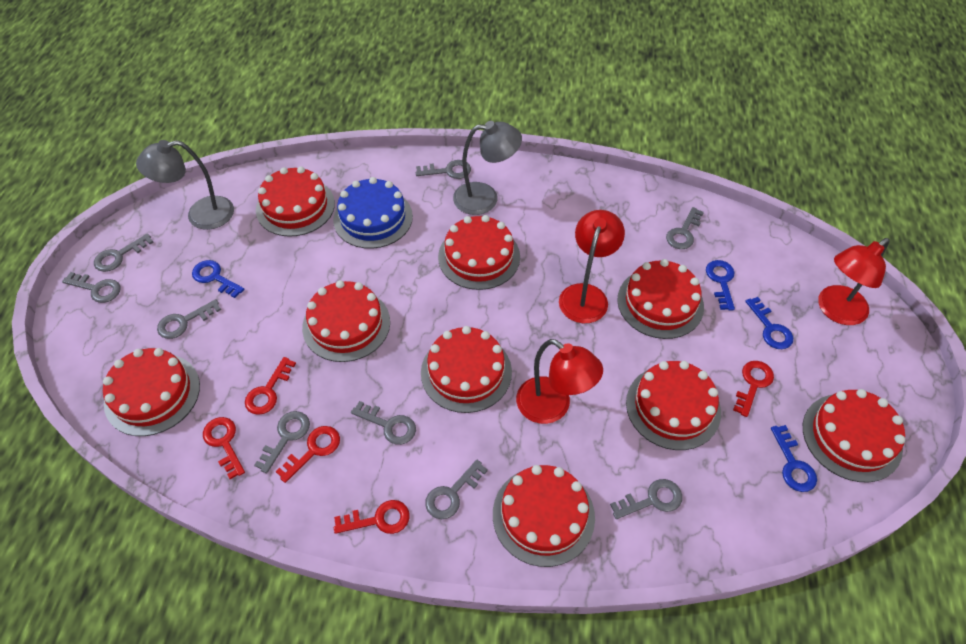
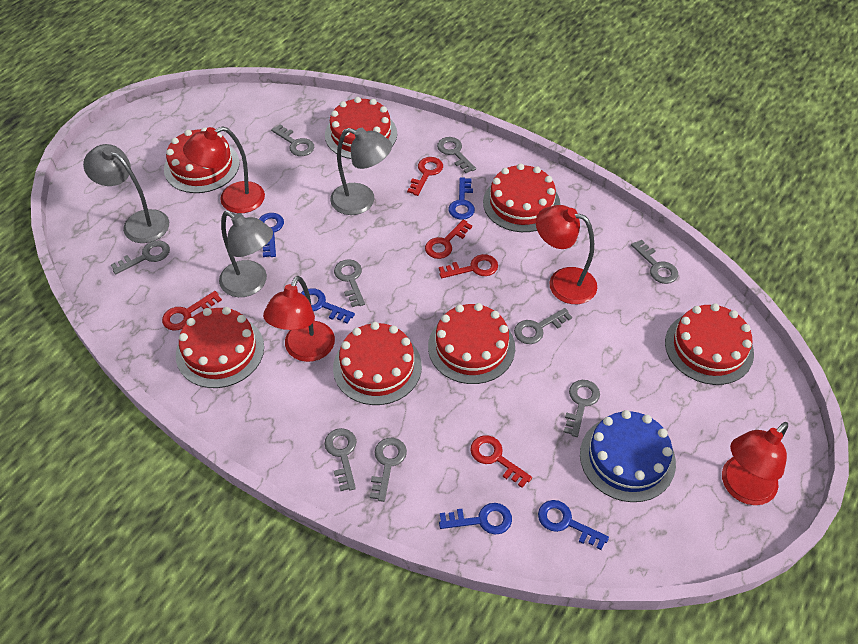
blue key: [192,260,244,298] [706,260,735,311] [745,297,793,349] [771,425,817,492] = 4 -> [259,213,284,257] [301,288,355,324] [439,503,512,535] [448,177,475,220] [538,500,609,550] = 5
grey lamp: [136,140,234,230] [453,121,522,215] = 2 -> [83,144,169,243] [219,211,273,297] [330,128,392,215] = 3
red cake: [103,348,200,436] [256,167,335,237] [302,280,390,362] [421,326,512,413] [438,215,520,290] [493,465,595,567] [617,259,704,339] [626,361,721,450] [803,389,905,482] = 9 -> [164,128,240,193] [176,307,264,388] [325,97,397,159] [333,322,422,405] [428,303,515,384] [483,163,561,232] [665,303,754,385] = 7
red lamp: [516,339,603,424] [559,210,625,323] [818,238,890,325] = 3 -> [183,126,265,213] [263,276,335,362] [536,205,597,304] [722,422,788,505] = 4

